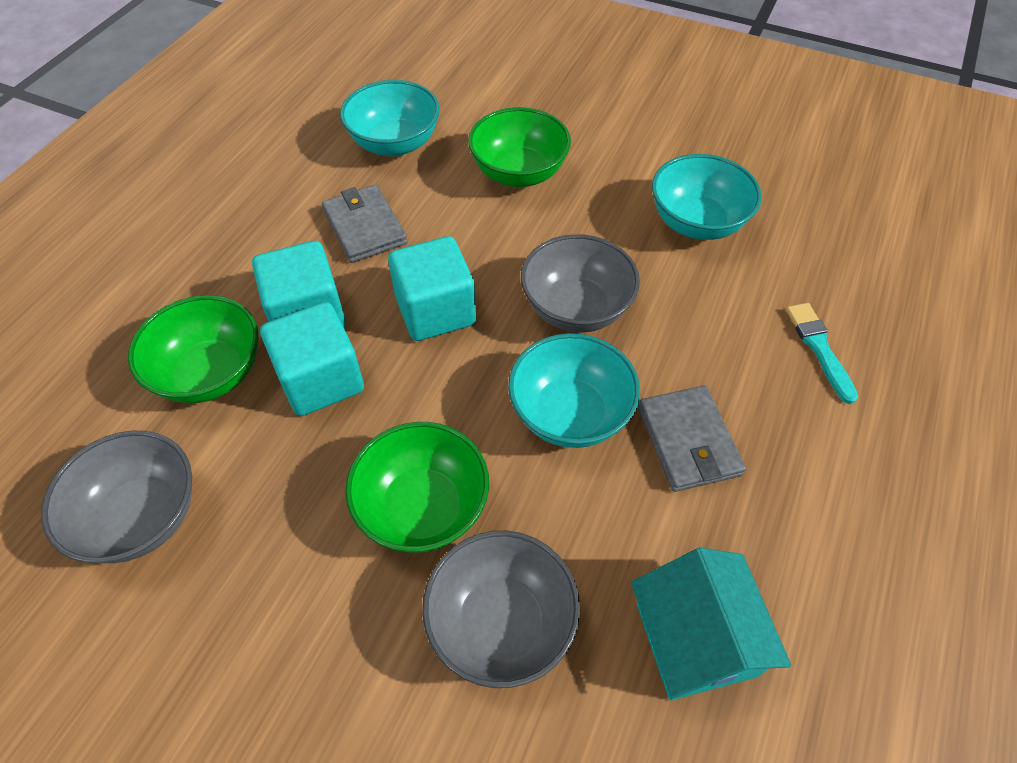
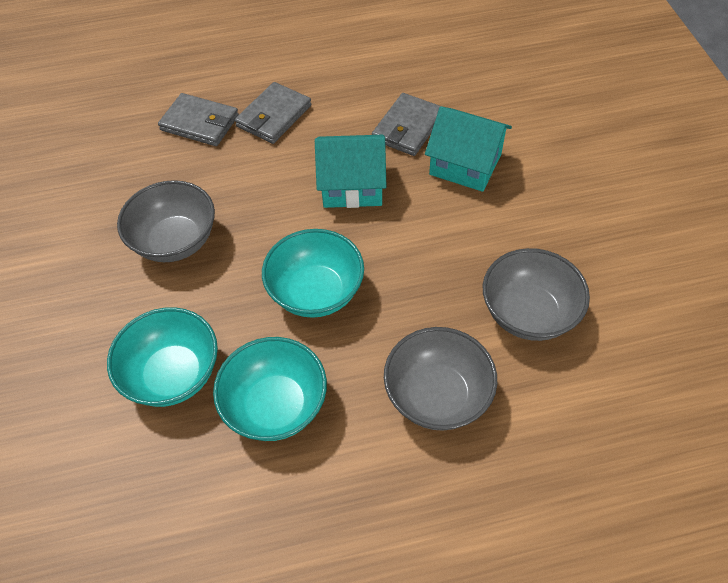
green bowl: [128,295,258,403] [345,422,489,553] [468,107,571,187] = 3 -> none = 0
grey wallet: [322,185,407,263] [638,385,746,492] = 2 -> [158,93,239,146] [235,82,311,144] [372,93,441,156] = 3
turquoise brush: [786,303,858,404] = 1 -> none = 0
turquoise cube: [252,241,346,328] [260,302,364,416] [388,236,476,341] = 3 -> none = 0
turquoise house: [631,548,791,700] = 1 -> [315,135,387,208] [425,106,512,192] = 2

